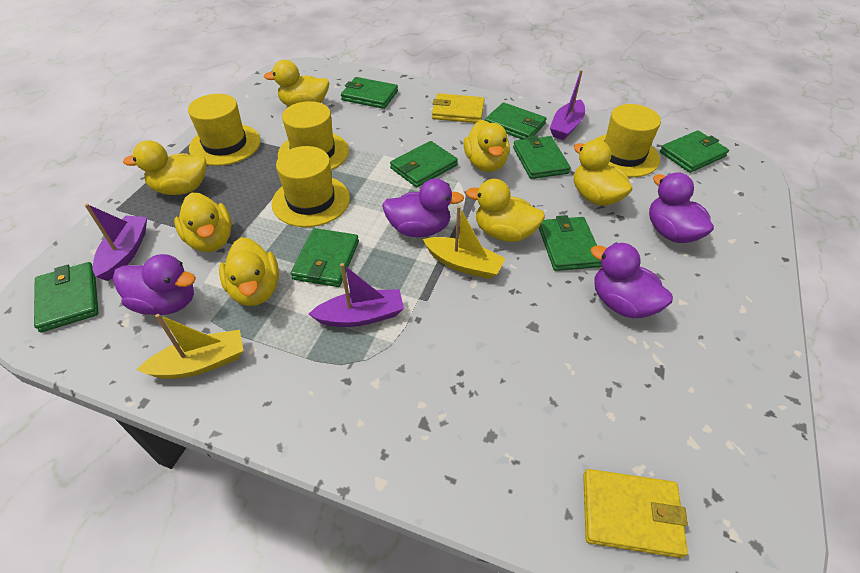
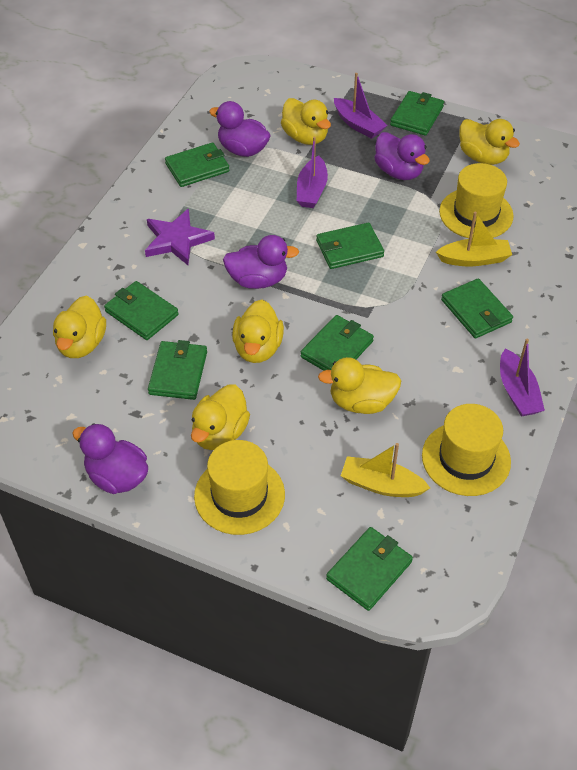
purple star: none = 0 -> [145,209,215,265] = 1
yellow duck: [123,140,207,195] [174,193,232,252] [219,237,279,306] [264,60,329,107] [463,120,510,172] [466,179,545,242] [574,140,633,206] = 7 -> [53,296,106,358] [191,385,250,450] [232,300,284,363] [281,98,331,145] [318,357,401,414] [459,119,520,165] = 6
yellow hat: [188,94,261,166] [272,146,350,227] [278,101,349,170] [594,104,661,177] = 4 -> [194,440,285,535] [422,404,511,496] [439,163,514,239] = 3
yellow wallet: [432,93,485,123] [583,469,688,558] = 2 -> none = 0

